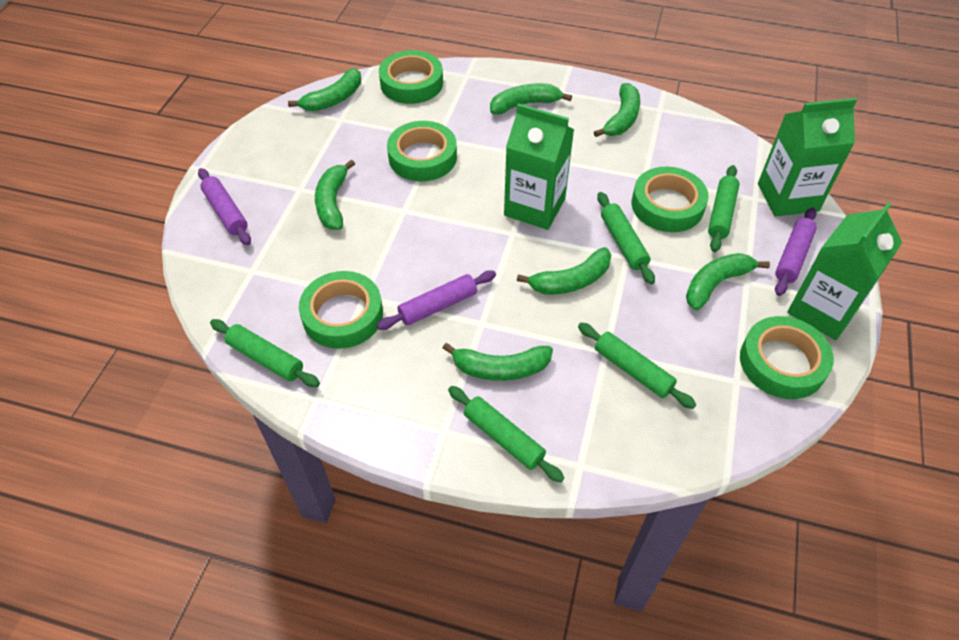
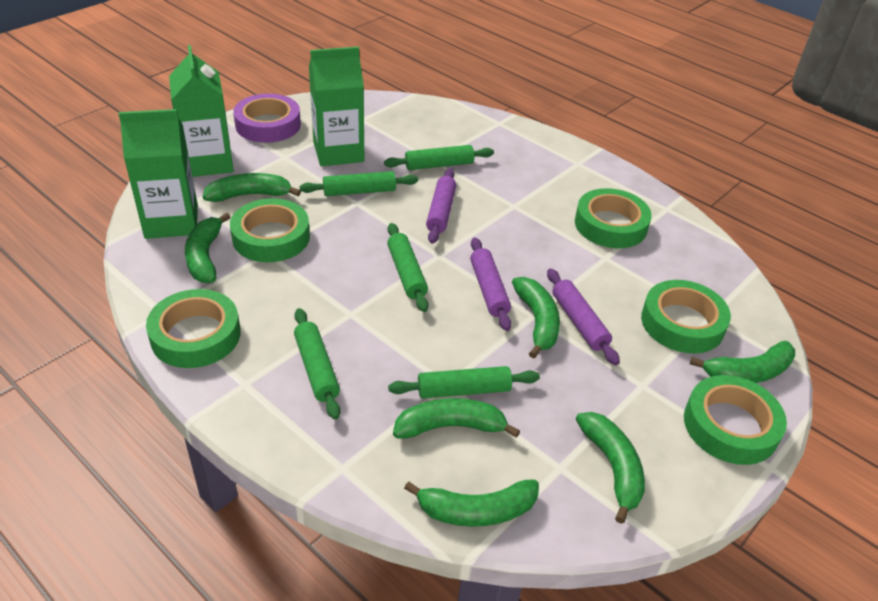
purple tape: none = 0 -> [233,94,301,143] = 1

